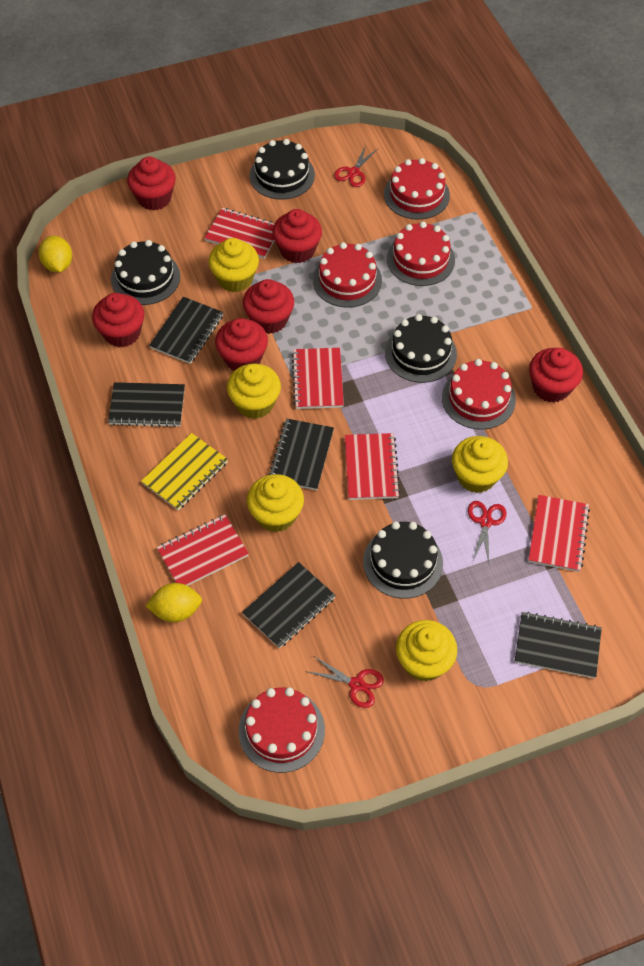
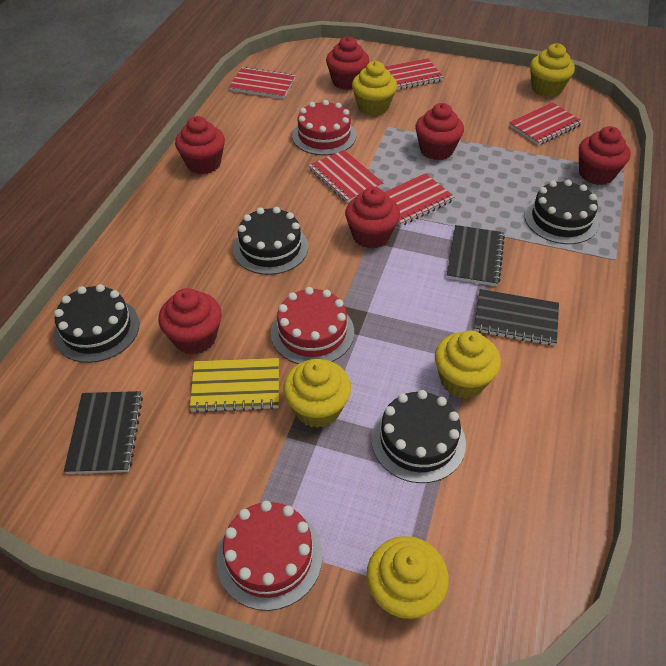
black notebook: [108,382,185,427] [149,297,223,364] [242,562,336,648] [268,419,334,490] [515,612,602,678] = 5 -> [64,391,143,474] [447,225,505,286] [474,289,559,346] = 3
red cake: [239,687,325,773] [313,242,382,308] [384,158,450,220] [387,221,455,286] [442,359,516,430] = 5 -> [216,501,323,611] [271,287,354,364] [292,100,356,155] = 3
red scissors: [306,656,384,708] [334,145,378,187] [468,501,507,562] = 3 -> none = 0
yellow lemon: [39,236,72,272] [145,583,202,622] = 2 -> none = 0

